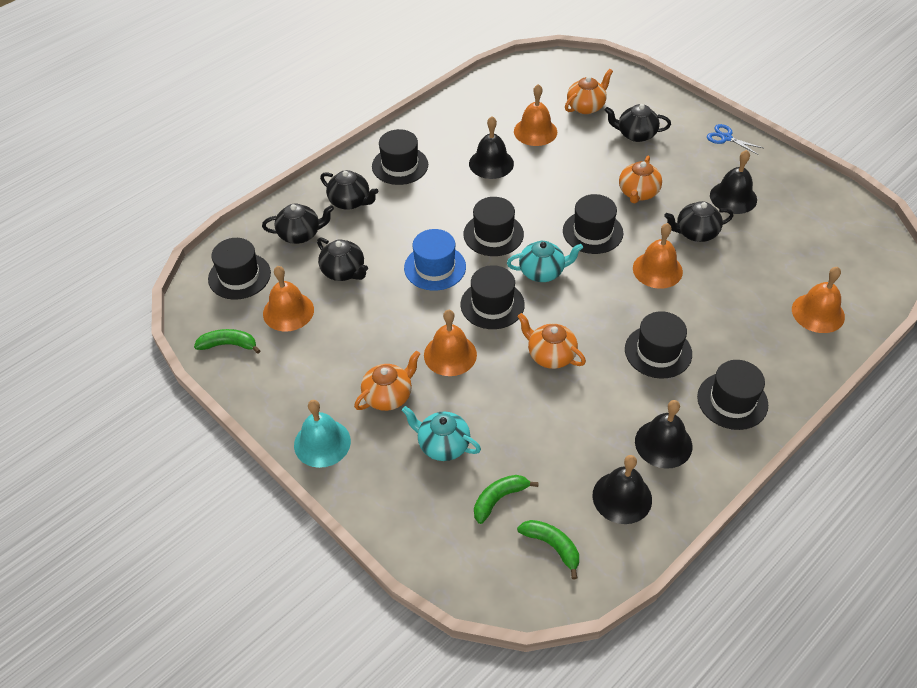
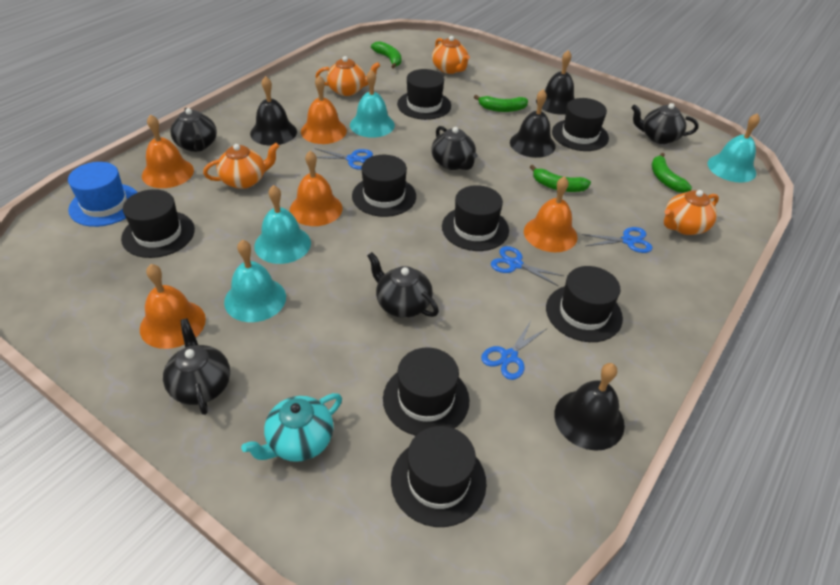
black hat: [208,238,271,300] [372,129,428,185] [460,265,525,329] [463,197,524,256] [563,194,623,254] [625,311,692,379] [697,360,768,430] = 7 -> [121,189,195,258] [352,155,416,217] [383,347,469,436] [391,426,487,527] [397,69,451,120] [442,185,509,251] [546,266,623,342] [552,98,609,151] = 8
blue scissors: [707,124,763,155] = 1 -> [315,148,373,170] [481,321,546,380] [491,246,564,286] [582,227,652,253] = 4
green banana: [194,329,261,354] [474,475,539,524] [517,520,579,579] = 3 -> [371,41,401,68] [474,95,528,112] [530,165,591,192] [652,153,692,193] = 4
turquoise bell: [294,400,351,468] = 1 -> [224,239,286,322] [254,185,311,264] [350,70,395,138] [708,113,760,183] = 4
turquoise teapot: [402,406,481,461] [507,241,583,282] = 2 -> [241,393,342,462] = 1

